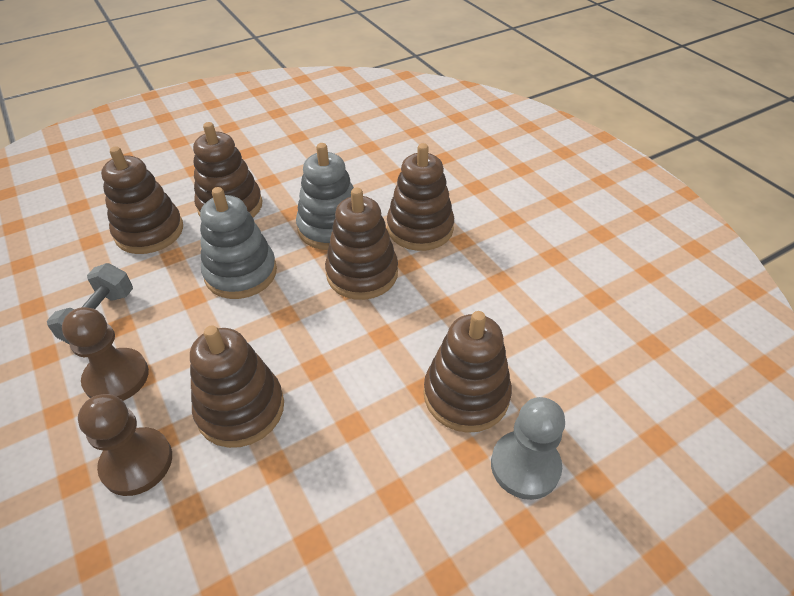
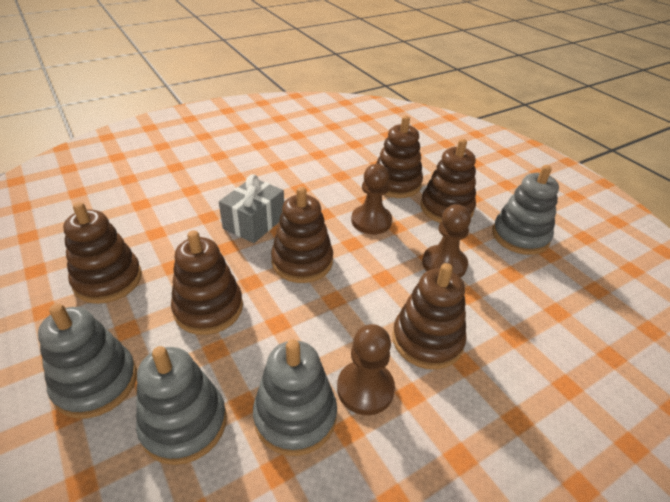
brown pawn: [62,307,149,401] [78,394,172,496] = 2 -> [337,324,395,415] [351,164,392,234] [422,204,471,278] = 3
grey dumbbell: [47,263,133,344] = 1 -> none = 0
grey gift: none = 0 -> [219,174,284,243] = 1
grey pawn: [491,397,565,500] = 1 -> none = 0
grey stacking toy: [200,187,277,299] [296,143,354,250] = 2 -> [38,303,137,419] [136,346,227,465] [253,339,337,456] [492,165,559,255] = 4

